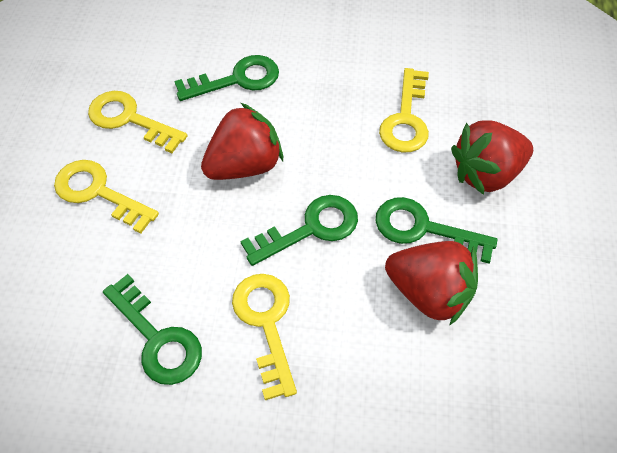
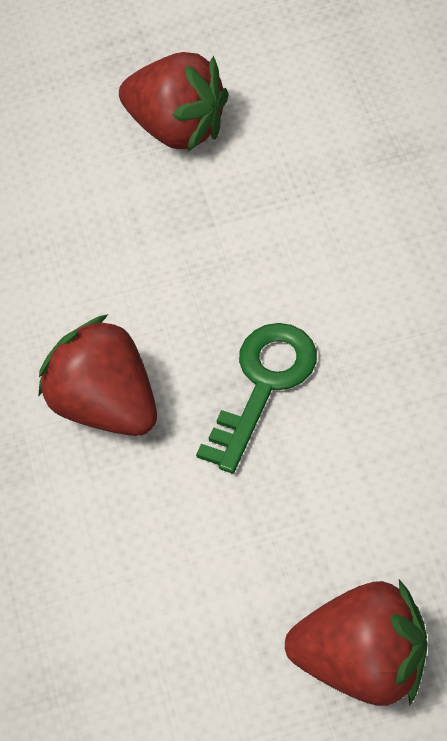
green key: [103,274,202,385] [174,55,279,101] [240,195,358,266] [376,197,497,264] = 4 -> [196,323,317,473] = 1
yellow key: [54,160,159,234] [88,91,188,153] [232,274,297,400] [379,68,429,152] = 4 -> none = 0

